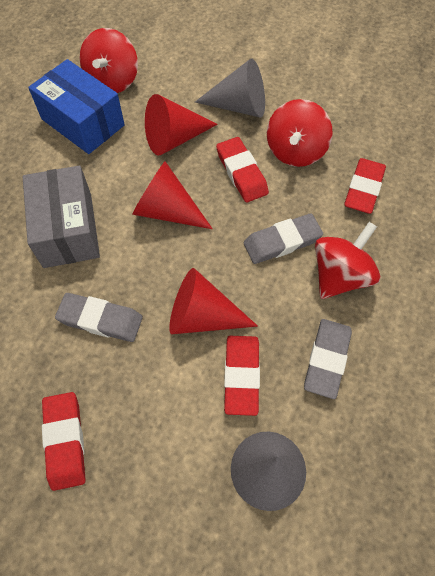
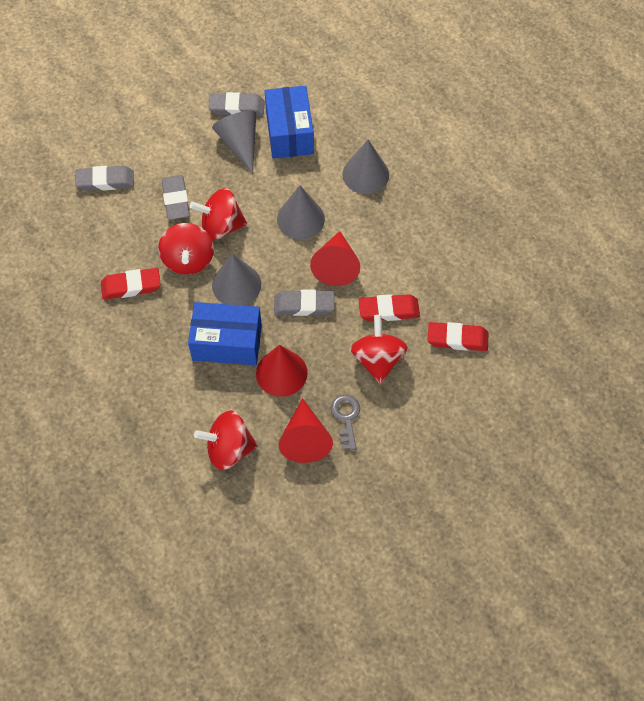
blue box: [28,59,125,154] = 1 -> [188,302,262,365] [265,86,314,158] = 2
grey box: [23,165,100,268] = 1 -> none = 0
grey cone: [195,59,265,118] [231,431,306,511] = 2 -> [212,111,256,174] [212,253,261,306] [277,185,325,240] [342,140,389,194] = 4
grey eraser: [55,293,143,342] [244,213,323,264] [304,319,352,399] = 3 -> [75,166,134,191] [162,175,190,220] [209,92,265,116] [274,290,334,316] = 4
grey key: none = 0 -> [331,395,360,450] = 1
red eraser: [42,392,85,491] [216,137,269,203] [224,336,260,416] [344,158,386,214] = 4 -> [101,268,161,300] [359,294,420,321] [428,322,488,351] = 3
red spinning top: [79,28,138,93] [267,99,333,167] [315,222,380,299] = 3 -> [158,223,214,275] [190,188,247,240] [194,410,258,470] [350,315,408,384] = 4

